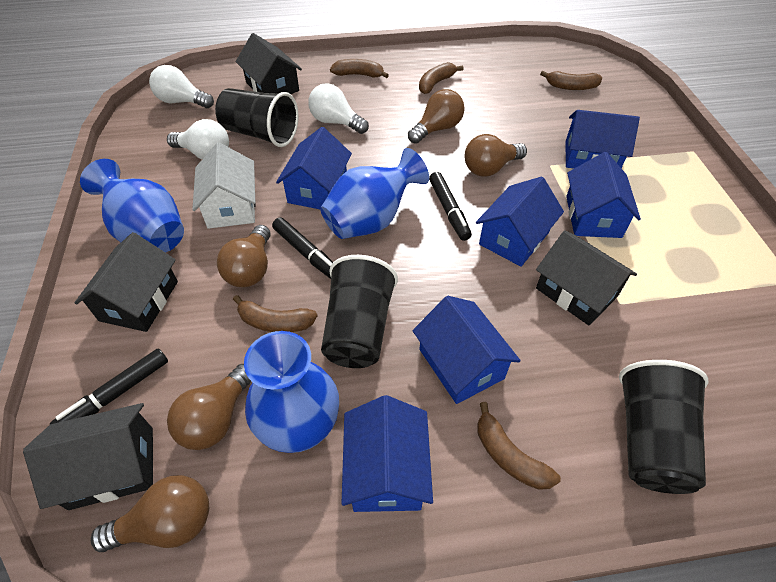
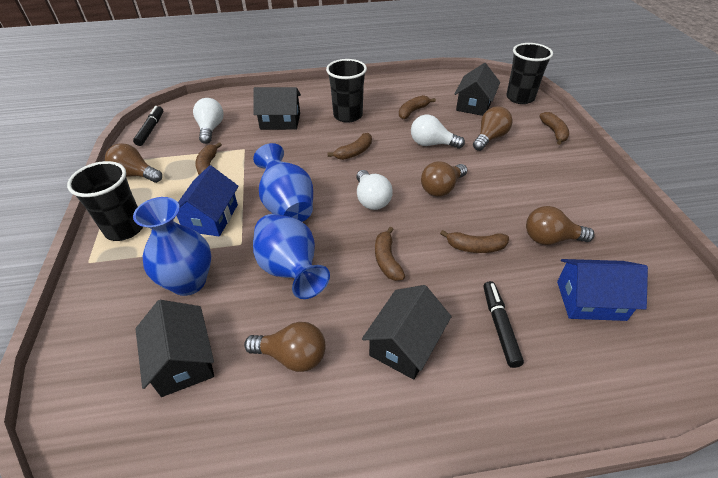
black marker: [50,348,168,424] [272,217,333,279] [429,172,472,241] = 3 -> [133,106,163,146] [483,281,524,368] = 2
blue house: [276,127,352,209] [341,395,433,512] [413,296,521,404] [476,177,564,267] [566,110,640,168] [566,152,641,238] = 6 -> [176,165,239,236] [557,259,648,321] = 2
brown banana: [233,295,317,332] [330,59,389,78] [419,62,463,94] [478,402,561,490] [540,71,602,90] = 5 -> [195,142,222,175] [327,133,372,160] [375,227,405,281] [399,95,436,119] [440,230,509,253] [539,112,569,145] = 6
white house: [192,142,256,229] = 1 -> none = 0

